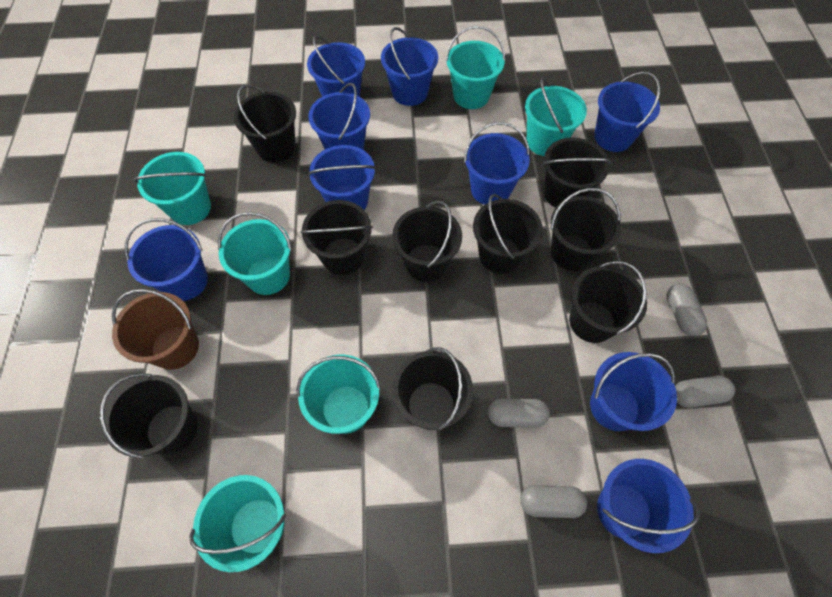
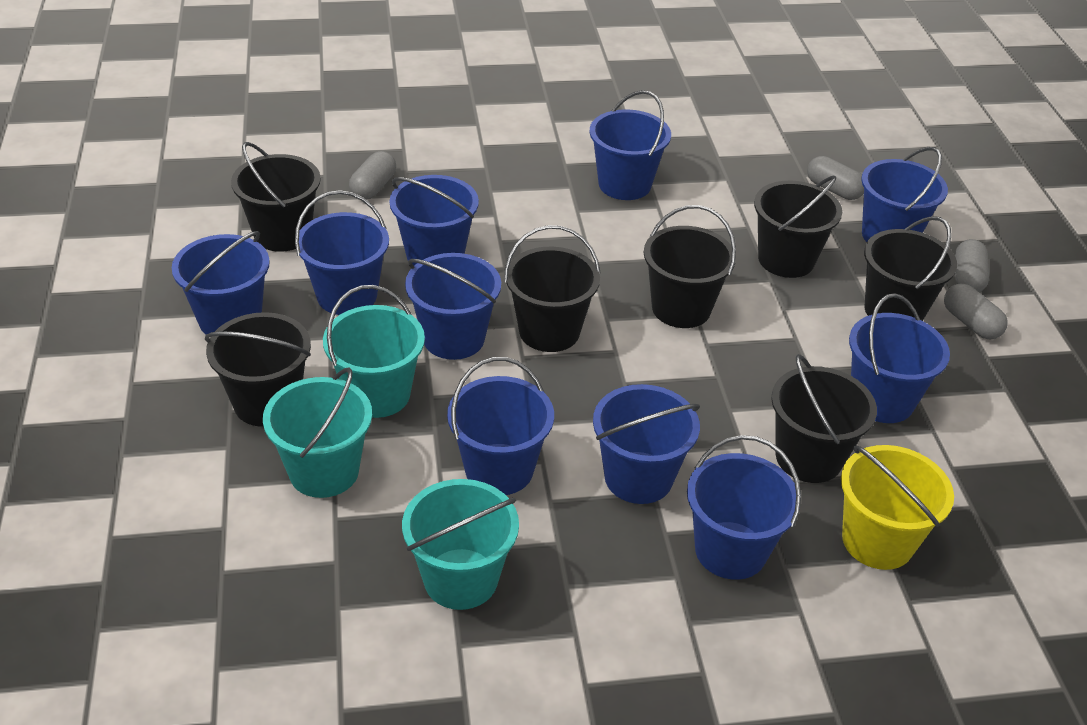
black bucket: [100,373,197,459] [234,84,296,163] [300,200,373,275] [392,201,462,282] [393,347,473,431] [473,194,543,274] [543,137,612,208] [550,188,621,271] [569,261,647,343] = 9 -> [205,312,311,427] [231,142,321,252] [504,225,601,352] [644,205,736,328] [754,176,842,278] [771,354,877,483] [864,216,957,321] = 7
blue bucket: [125,218,208,301] [307,36,365,97] [308,83,370,150] [308,145,376,210] [381,27,438,106] [464,122,530,205] [590,352,677,431] [594,72,660,152] [597,459,700,553] = 9 -> [172,231,270,334] [295,190,389,315] [389,175,479,265] [405,253,501,360] [447,357,554,495] [589,90,671,200] [593,384,700,504] [687,435,801,580] [849,293,950,423] [861,147,948,242] = 10
brown bucket: [112,289,199,370] = 1 -> none = 0
turquoise bucket: [133,152,211,225] [189,475,286,572] [218,212,292,295] [296,355,381,434] [446,26,505,109] [525,78,587,156] = 6 -> [263,368,372,498] [323,285,425,418] [402,479,519,610] = 3
yellow bucket: none = 0 -> [841,445,954,570] = 1

